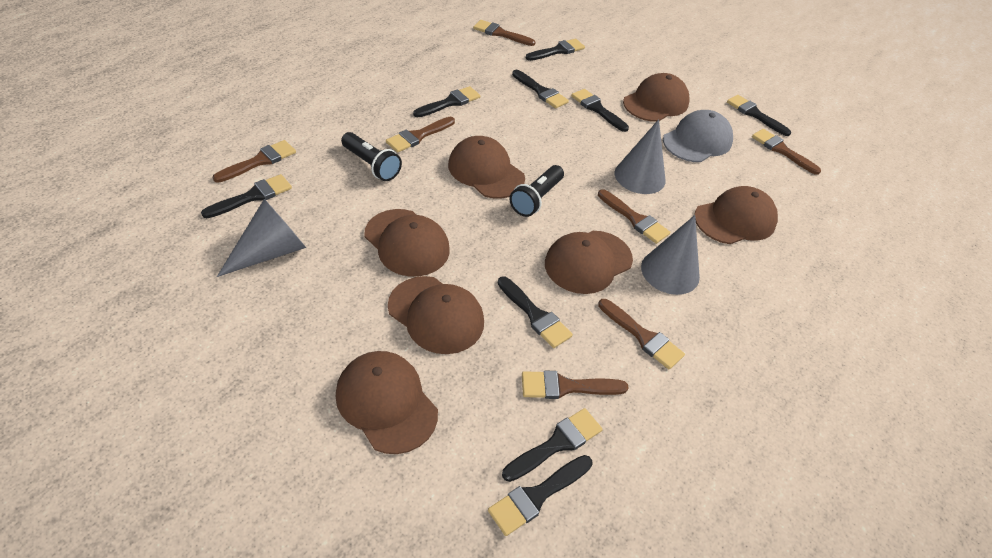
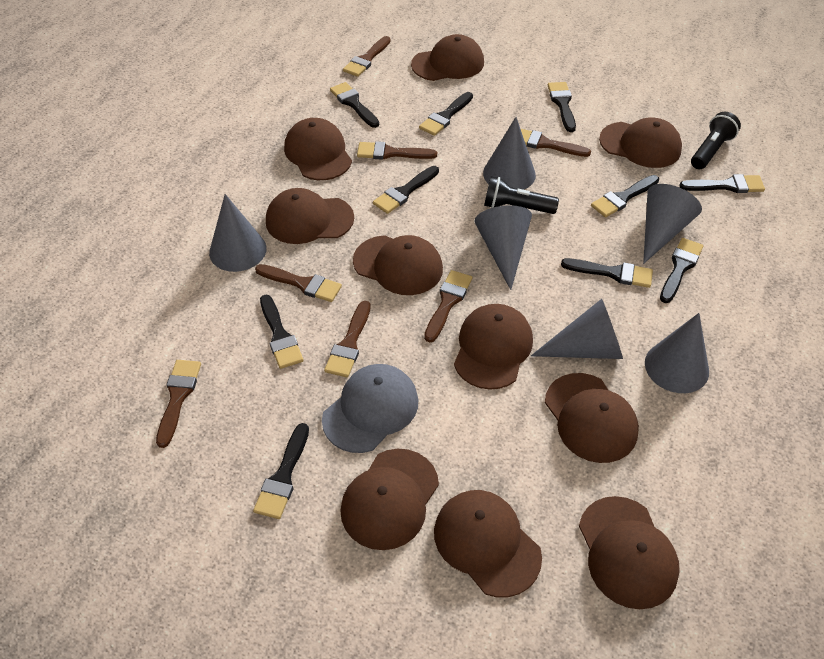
black brush: [201,174,292,218] [413,86,480,117] [488,455,592,536] [497,276,573,348] [502,408,603,482] [512,70,569,108] [525,39,585,61] [571,89,629,132] [727,95,791,136] = 9 -> [253,423,309,519] [260,295,304,369] [330,82,379,128] [373,166,439,214] [419,92,473,136] [548,82,576,132] [561,258,653,288] [591,175,659,217] [660,238,703,303] [679,174,765,193] = 10
brown cap: [336,351,438,454] [364,209,450,277] [388,276,484,354] [448,136,525,199] [545,231,633,294] [623,73,690,122] [695,186,778,244] = 7 -> [266,188,354,244] [284,118,352,180] [340,449,439,550] [353,235,443,295] [411,34,484,81] [434,490,542,598] [454,304,533,390] [545,373,639,463] [579,496,680,609] [599,117,682,168] = 10
grey cone: [217,199,306,277] [615,119,666,194] [641,215,700,295] = 3 -> [209,194,266,272] [474,205,532,290] [483,117,536,190] [531,299,623,359] [643,184,702,264] [645,313,709,393] = 6

